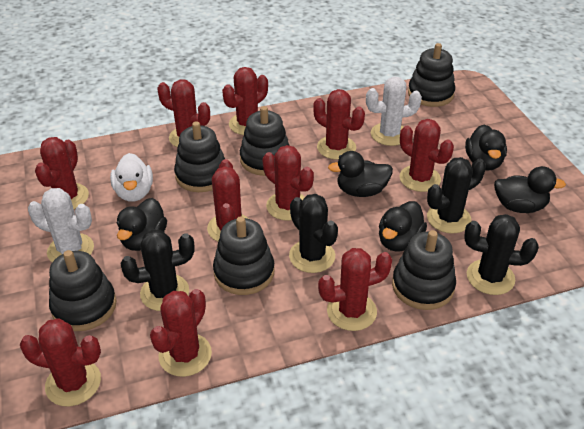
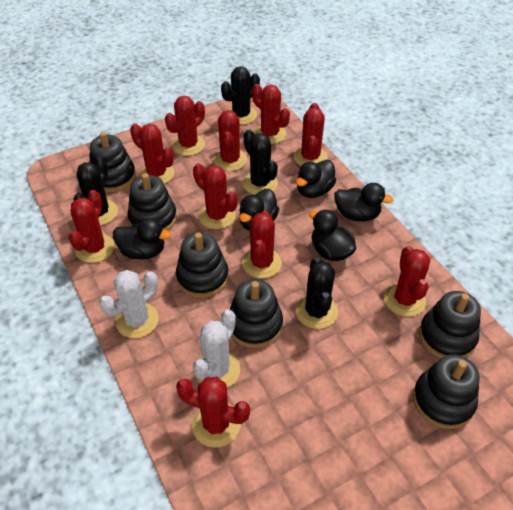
white duck: [110,153,153,202] = 1 -> none = 0

